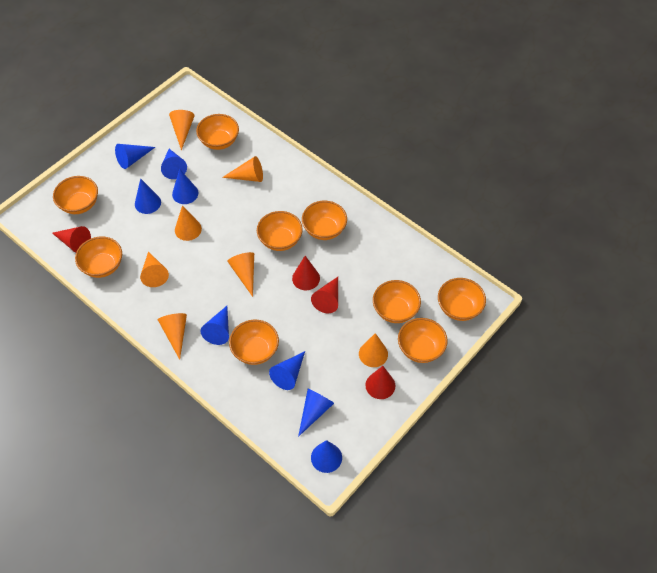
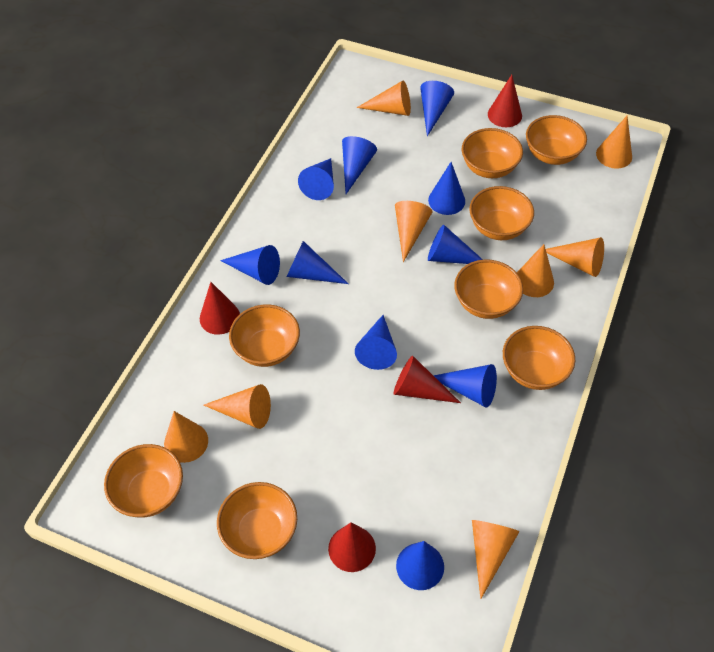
blue cone: [115,144,155,169] [135,178,161,214] [161,149,187,179] [172,169,199,204] [201,306,229,345] [269,351,305,390] [298,388,334,437] [311,440,342,473] = 8 -> [220,245,280,285] [287,241,349,284] [298,158,334,200] [342,136,377,194] [355,315,397,370] [396,541,444,590] [420,81,454,136] [428,162,465,215] [428,225,483,264] [433,364,497,408] = 10
orange bowl: [53,176,98,214] [75,237,122,278] [196,114,239,150] [229,319,279,365] [257,211,303,251] [302,201,347,240] [373,280,421,323] [398,318,448,363] [438,278,486,321] = 9 -> [104,444,183,517] [217,482,297,559] [229,304,300,367] [454,259,523,319] [462,128,523,178] [469,186,534,240] [503,326,575,390] [526,115,587,165] = 8
orange cone: [140,252,169,287] [158,313,187,360] [169,110,195,150] [175,205,202,241] [222,156,263,182] [228,252,254,297] [359,333,388,367] = 7 -> [164,411,208,463] [204,384,271,429] [357,81,411,116] [395,201,432,262] [472,520,520,599] [517,244,554,297] [546,237,604,277] [596,116,632,169] = 8

